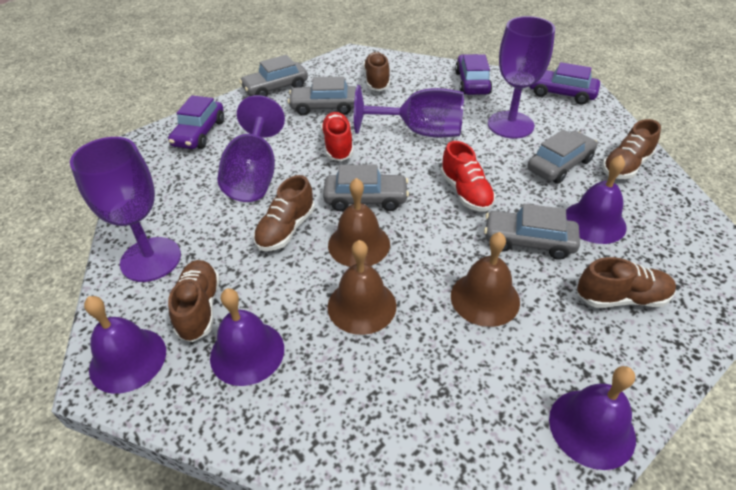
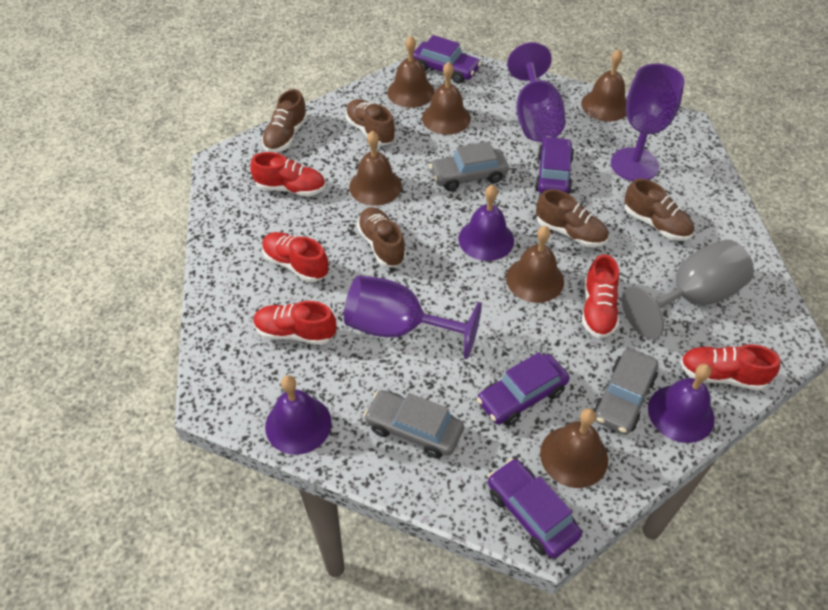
brown bell: [327,240,397,335] [328,178,390,267] [451,232,520,327] = 3 -> [349,131,402,206] [387,36,435,108] [422,62,471,135] [506,226,564,303] [540,408,608,488] [581,49,627,121] = 6
grey car: [239,55,308,97] [288,77,356,116] [323,165,409,211] [484,204,580,260] [527,130,597,184] = 5 -> [364,390,464,458] [429,141,509,191] [593,348,658,434] = 3
grey goblet: none = 0 -> [622,239,754,339] = 1
purple bell: [84,296,166,394] [210,288,284,386] [549,366,636,470] [566,155,627,244] = 4 -> [265,375,332,455] [458,185,514,261] [648,364,715,443] = 3
purple car: [168,95,224,149] [455,54,492,95] [529,62,600,104] = 3 -> [413,35,481,83] [477,352,569,426] [488,458,582,558] [535,136,574,194] = 4
purple goblet: [70,137,181,282] [218,95,285,202] [354,85,464,138] [488,16,555,139] = 4 -> [344,275,482,359] [507,42,566,142] [611,64,685,181] = 3
red shoe: [321,112,353,161] [441,141,495,211] = 2 -> [250,152,326,196] [254,301,336,345] [262,232,329,282] [582,254,619,338] [680,344,780,390] = 5

